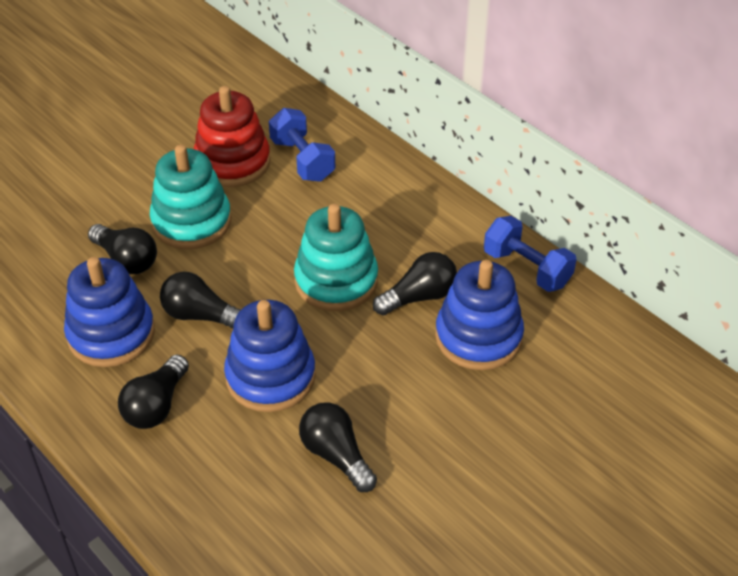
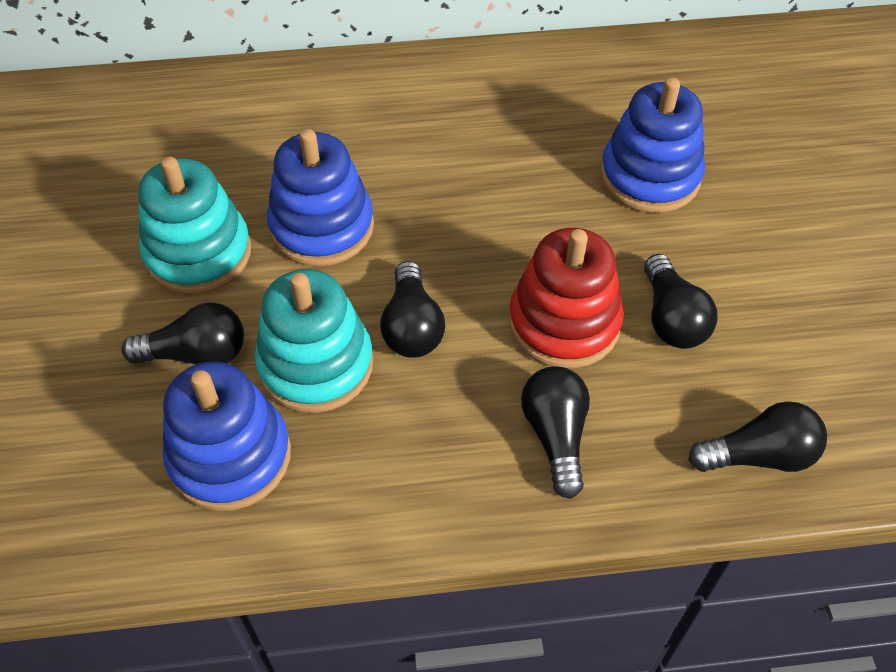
blue dumbbell: [269,108,335,182] [484,216,577,292] = 2 -> none = 0

